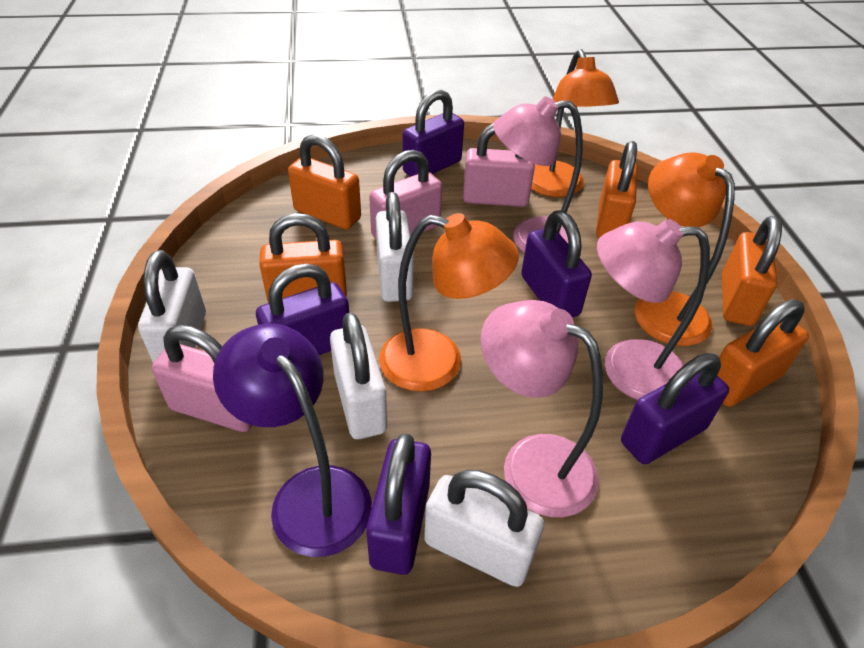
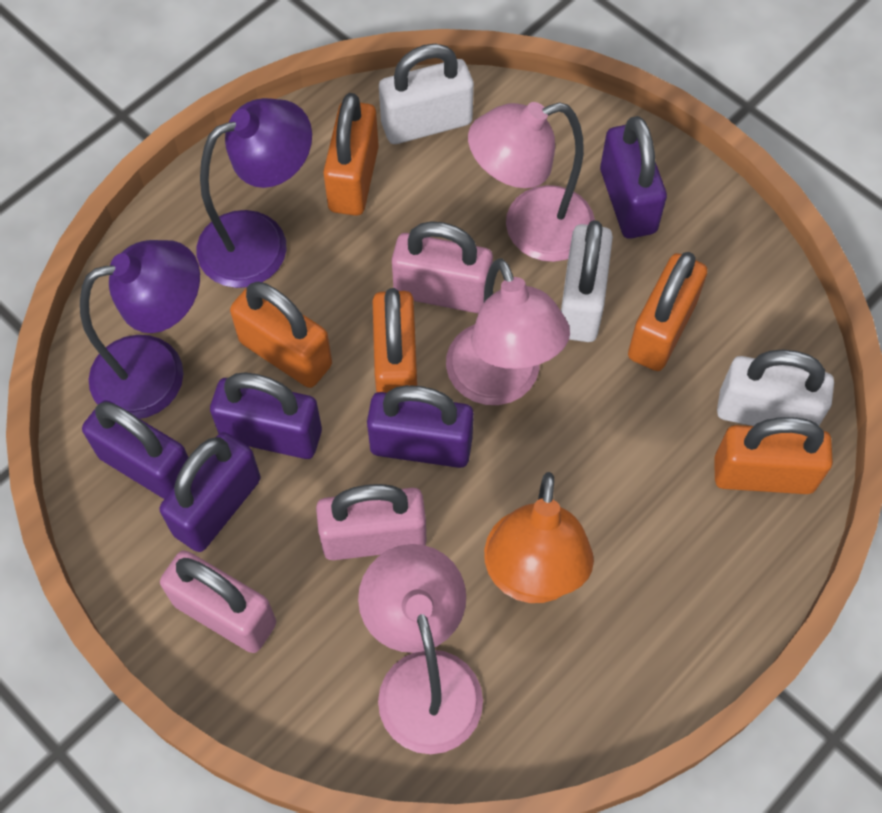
orange lamp: [379,213,519,392] [531,49,619,197] [635,152,735,346] = 3 -> [484,472,594,603] = 1
purple lamp: [213,323,372,557] = 1 -> [80,240,200,419] [196,98,312,288] = 2
white padlock: [138,250,206,362] [330,313,387,439] [376,192,413,302] [424,470,544,587] = 4 -> [379,44,474,144] [561,220,613,342] [717,350,834,426] = 3

